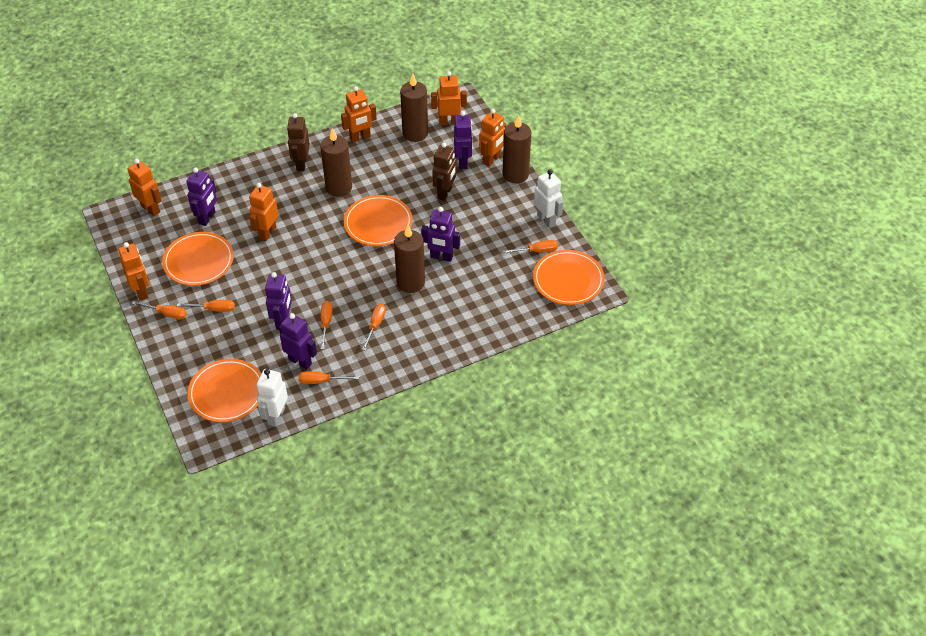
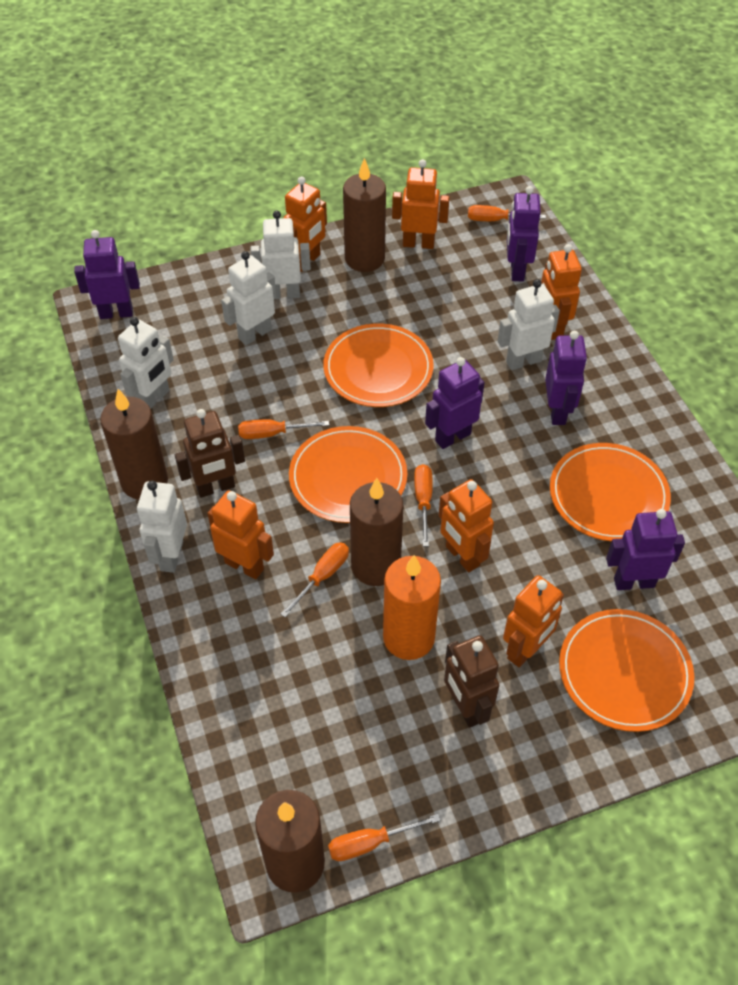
orange candle: none = 0 -> [383,555,441,660] = 1
orange screwdriver: [132,301,187,319] [177,300,235,312] [299,371,359,384] [321,301,333,349] [362,304,386,351] [503,240,558,253] = 6 -> [238,419,329,439] [281,542,349,617] [328,814,440,861] [414,464,433,547] [468,205,546,221] = 5
white robot: [256,369,288,427] [534,169,563,228] = 2 -> [118,317,174,409] [137,481,187,573] [221,251,276,345] [250,210,311,299] [498,279,560,370] = 5

